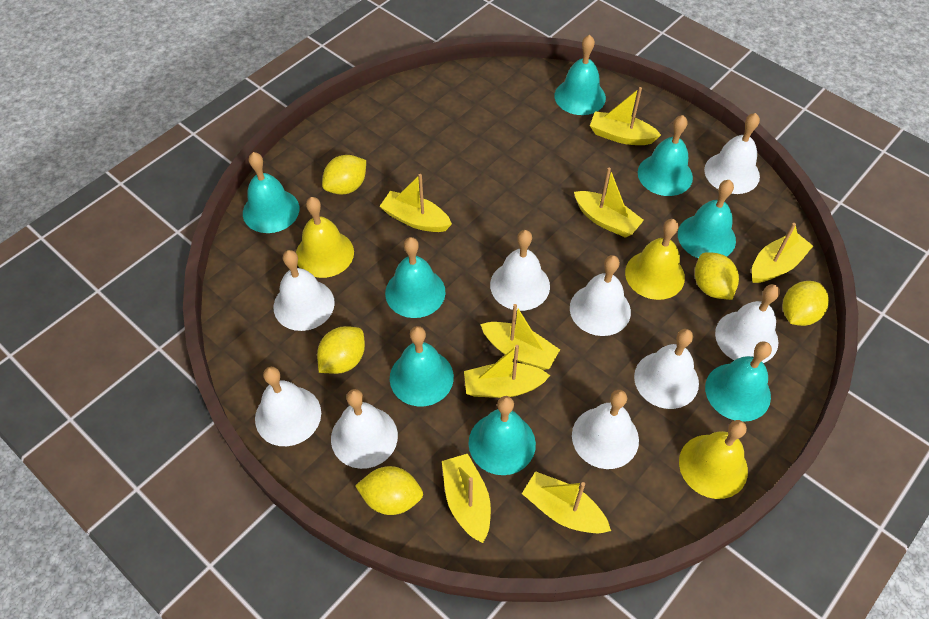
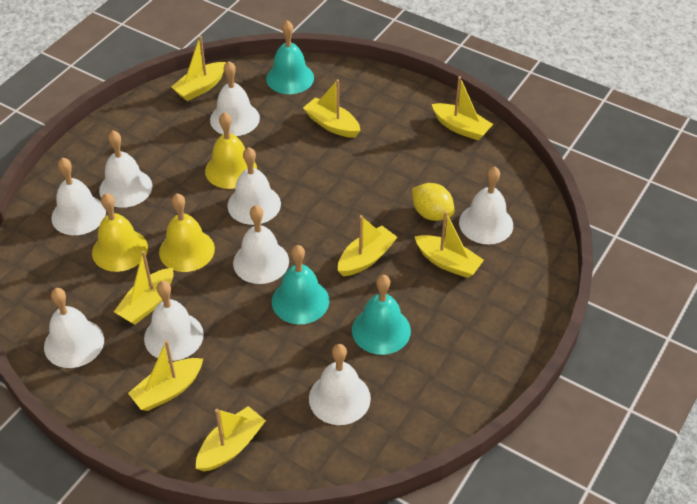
turquoise bell: [243,152,299,233] [385,237,446,318] [390,326,454,406] [469,396,536,475] [555,35,606,115] [638,115,693,196] [678,180,736,259] [705,341,772,422] = 8 -> [266,20,314,94] [272,245,329,324] [352,275,411,355] = 3
yellow lemon: [317,326,365,374] [322,155,366,194] [355,466,423,515] [695,252,739,300] [783,281,829,326] = 5 -> [412,183,454,221] = 1

